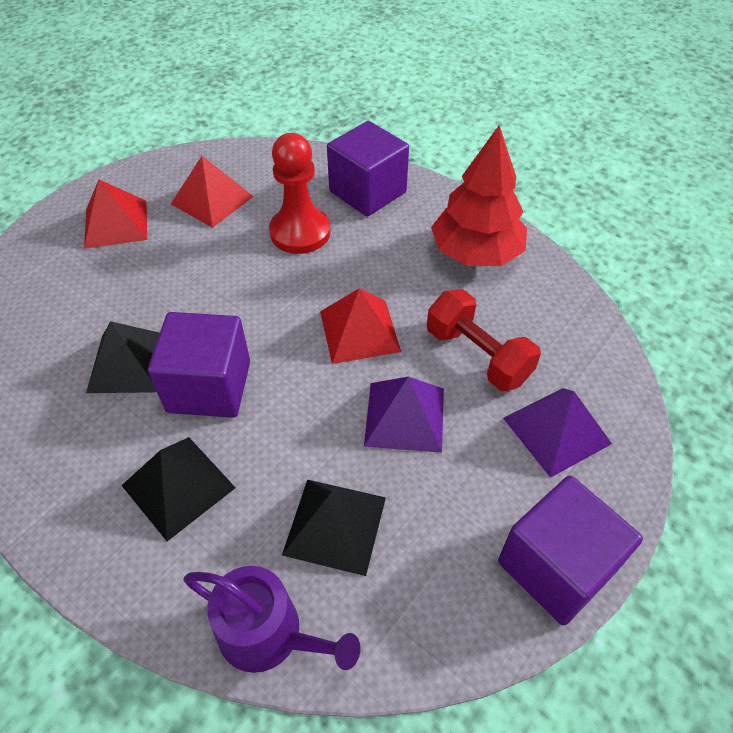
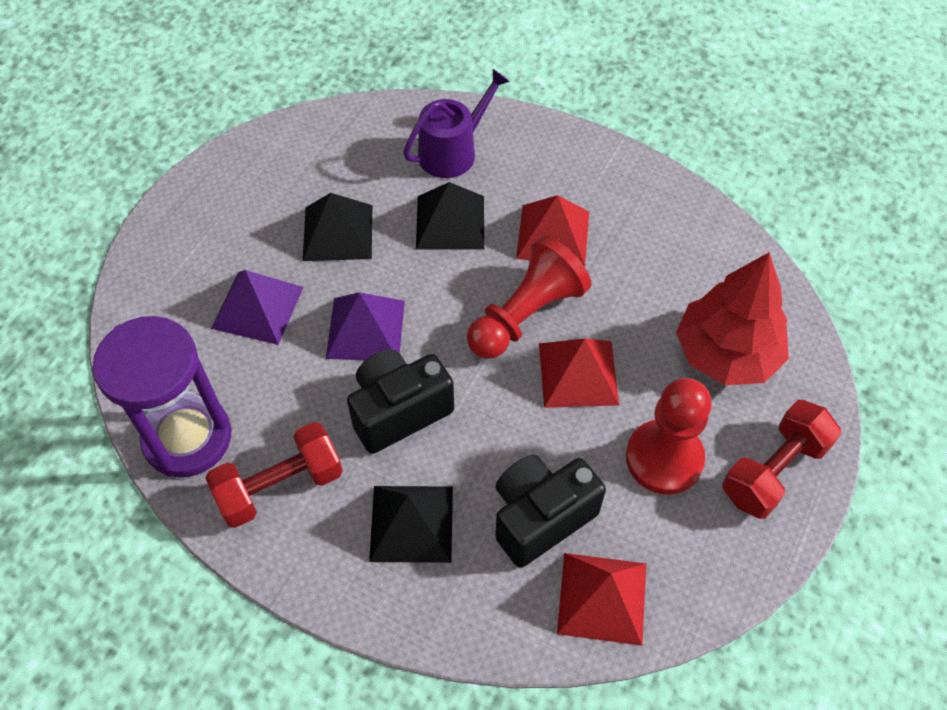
black camera: none = 0 -> [347,349,454,454] [495,455,606,568] = 2
purple cube: [148,312,250,418] [327,121,409,216] [498,475,643,625] = 3 -> none = 0
purple hourglass: none = 0 -> [92,316,232,477] = 1
red dumbbell: [427,289,541,391] = 1 -> [205,422,343,528] [722,400,842,519] = 2
red pawn: [269,133,331,254] = 1 -> [467,236,591,359] [626,378,712,495] = 2

